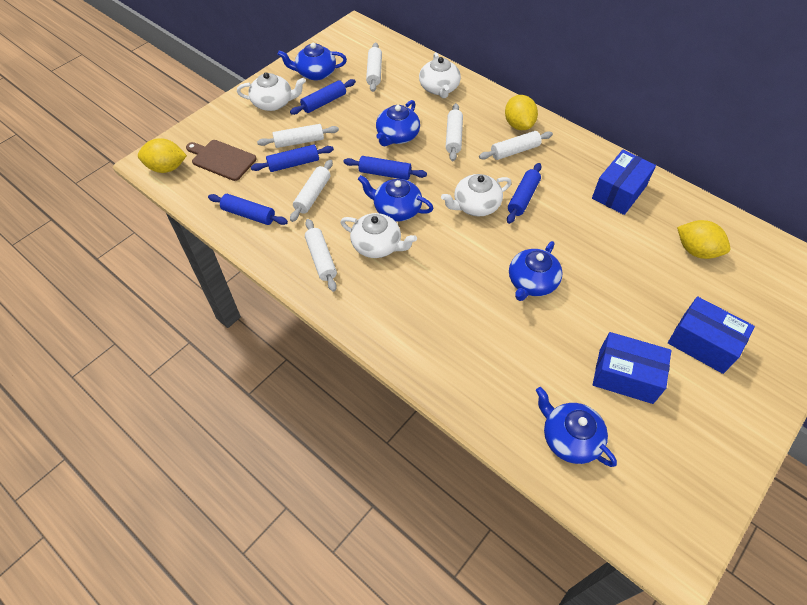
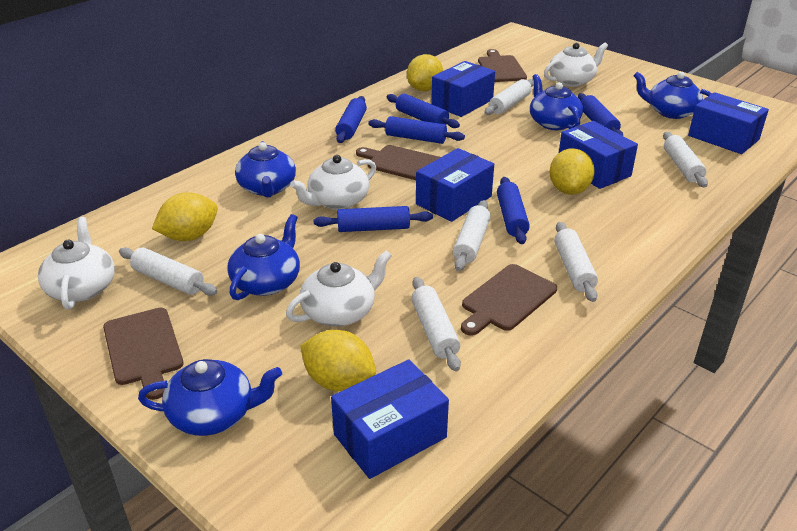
blue box: [592,150,656,215] [593,332,671,404] [668,296,755,374] = 3 -> [331,359,449,479] [416,148,494,222] [431,61,495,117] [559,121,638,189] [688,92,769,154] = 5
blue rolling pin: [208,194,288,225] [251,145,334,172] [290,79,356,115] [343,156,427,180] [507,163,541,224] = 5 -> [314,206,433,232] [335,96,367,143] [368,116,465,144] [387,94,460,128] [497,177,530,244] [578,93,623,136] = 6
brown cutting board: [186,140,257,181] = 1 -> [103,308,184,400] [356,145,441,180] [461,264,557,336] [478,49,527,82] = 4
yellow lemon: [138,138,187,173] [505,95,538,130] [677,220,730,259] = 3 -> [152,192,218,241] [300,330,376,391] [407,54,443,91] [549,148,595,195] = 4

